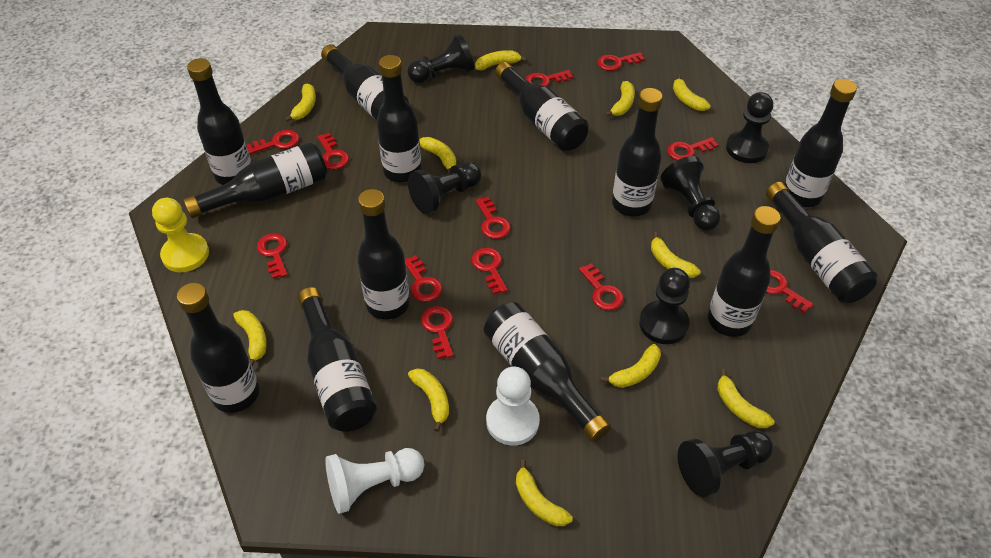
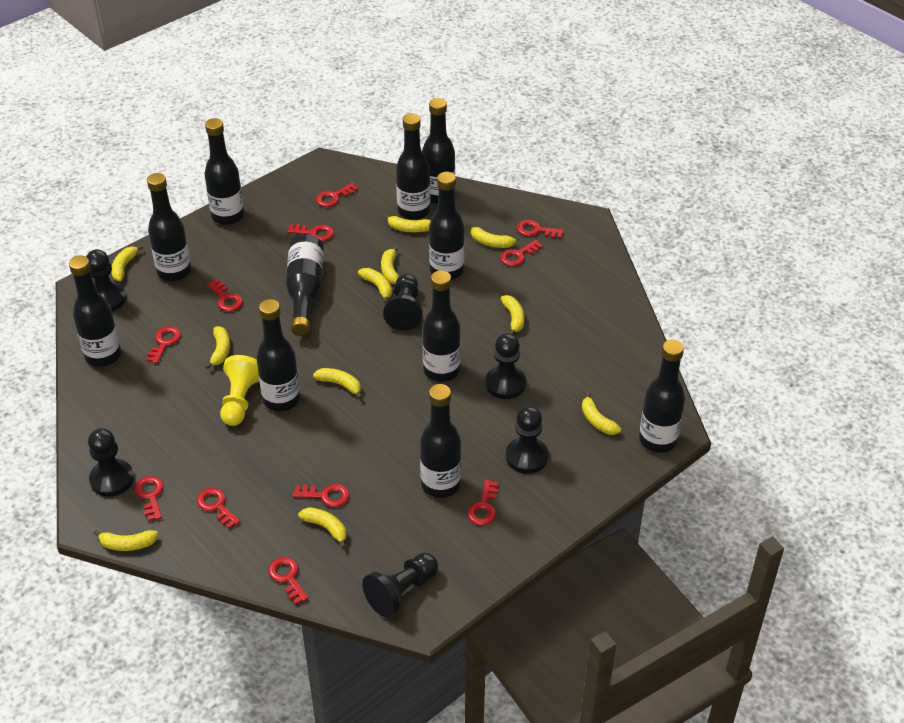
black bottle: [177,283,259,413] [183,142,327,218] [187,58,251,185] [298,287,377,432] [321,44,409,120] [357,189,410,320] [377,55,422,182] [484,302,611,442] [495,62,589,151] [612,88,663,217] [708,206,781,337] [766,182,878,303] [785,79,857,207] = 13 -> [69,256,121,367] [147,173,191,282] [205,118,244,225] [256,299,300,411] [286,234,324,336] [396,113,430,220] [420,384,461,498] [422,98,455,204] [422,270,461,382] [429,172,465,280] [639,340,685,453] = 11
red key: [247,130,299,154] [257,233,287,279] [317,133,349,169] [405,255,442,302] [421,306,453,359] [471,248,508,294] [476,197,511,239] [525,70,573,87] [579,263,624,310] [597,52,645,71] [667,137,718,160] [766,270,814,313] = 12 -> [135,476,164,521] [146,326,181,364] [197,488,241,529] [207,279,243,311] [268,557,309,605] [287,224,334,241] [293,484,350,507] [316,183,358,207] [467,480,498,525] [500,240,543,266] [517,220,564,238] = 11
white pawn: [325,448,424,514] [486,367,540,446] = 2 -> none = 0

